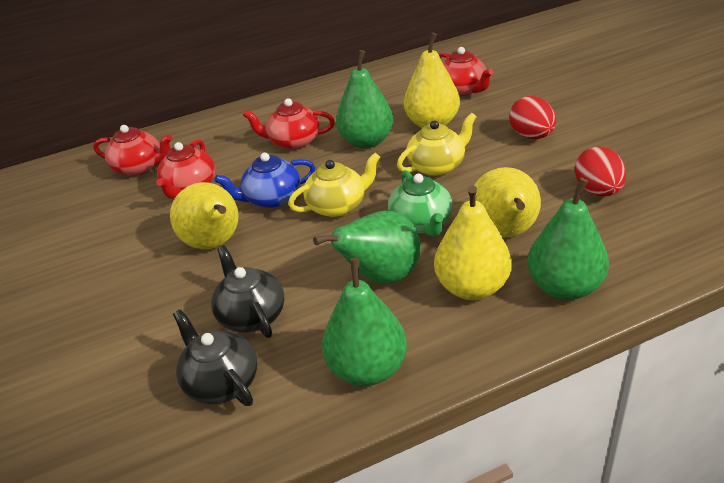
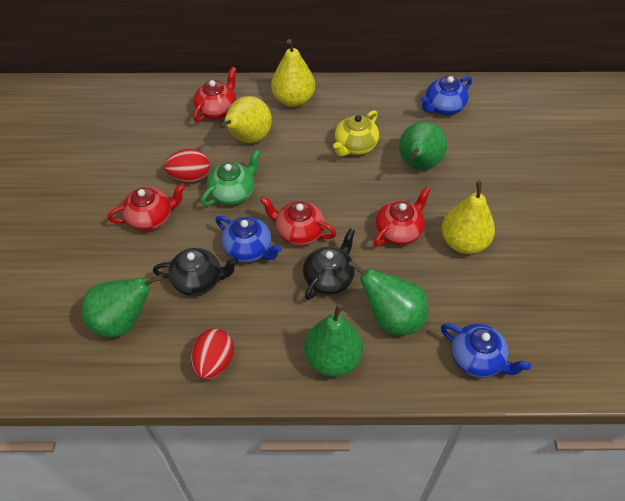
blue teapot: [214,152,316,208] = 1 -> [215,216,282,262] [420,76,472,115] [441,324,531,378] = 3
yellow pear: [170,182,239,249] [404,32,460,128] [434,185,511,300] [469,167,541,237] = 4 -> [219,96,272,143] [271,39,315,107] [442,181,495,254] = 3
yellow teapot: [288,152,380,217] [397,113,477,176] = 2 -> [333,110,379,156] = 1

